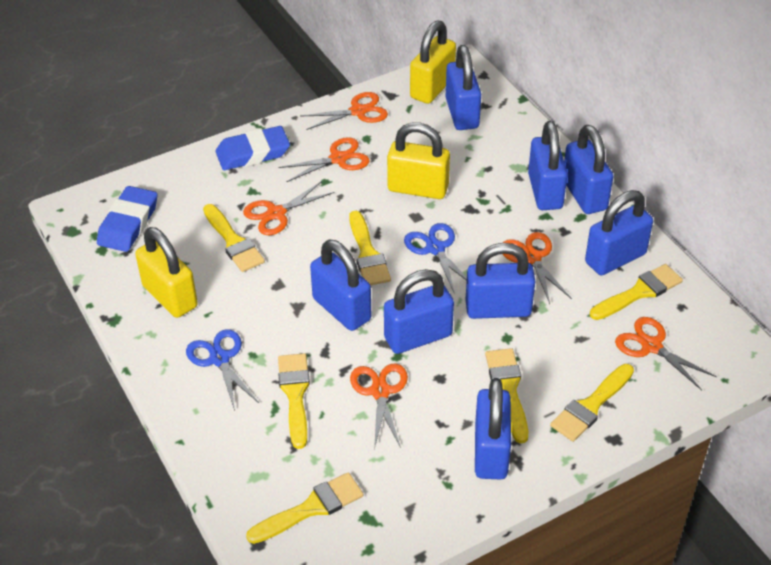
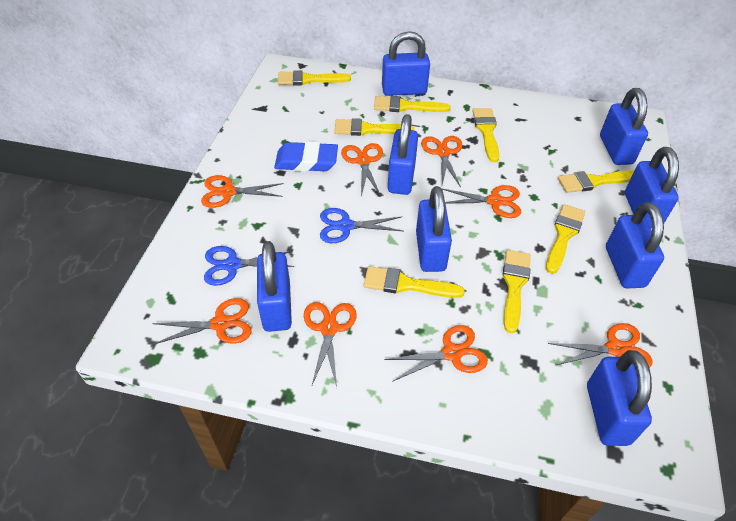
blue eraser: [97,186,157,252] [215,126,290,170] = 2 -> [274,141,338,172] = 1
orange scissors: [243,181,334,235] [278,137,370,182] [301,92,388,130] [350,364,408,449] [503,232,572,304] [615,317,717,390] = 6 -> [152,298,252,345] [201,175,284,208] [303,302,357,387] [341,143,383,196] [384,325,488,382] [421,136,462,187] [441,185,521,218] [548,323,652,368] = 8
yellow brush: [203,204,265,272] [246,472,363,544] [278,353,310,449] [349,211,391,285] [485,348,528,443] [550,364,634,442] [590,264,683,320] = 7 -> [278,70,351,86] [334,118,414,136] [364,266,465,298] [374,96,450,112] [472,108,500,162] [503,250,531,333] [546,204,585,274] [558,170,635,193] = 8
yellow padlock: [135,227,198,318] [387,123,450,199] [410,20,456,104] = 3 -> none = 0

